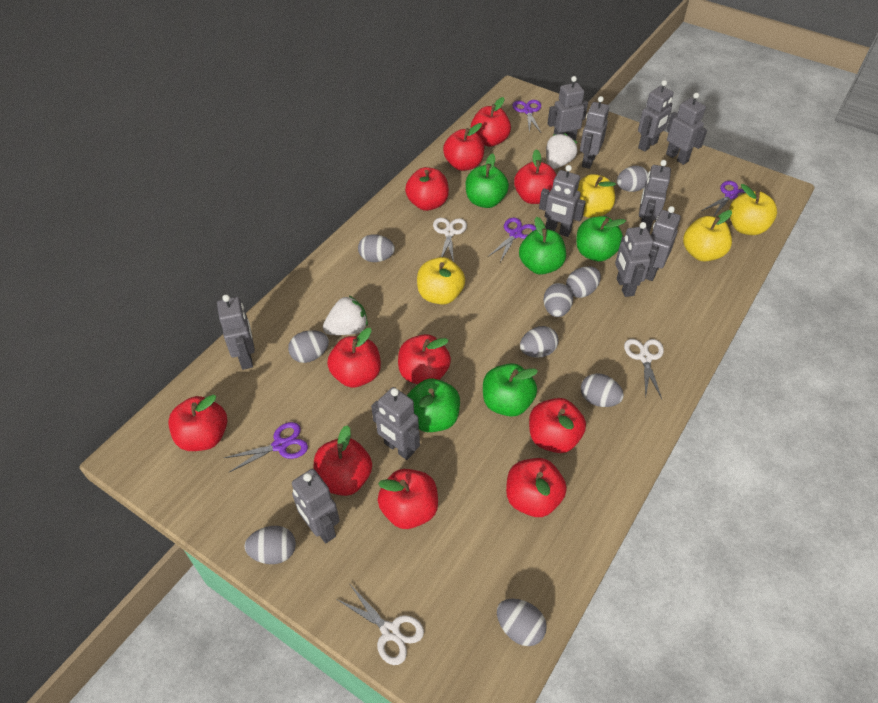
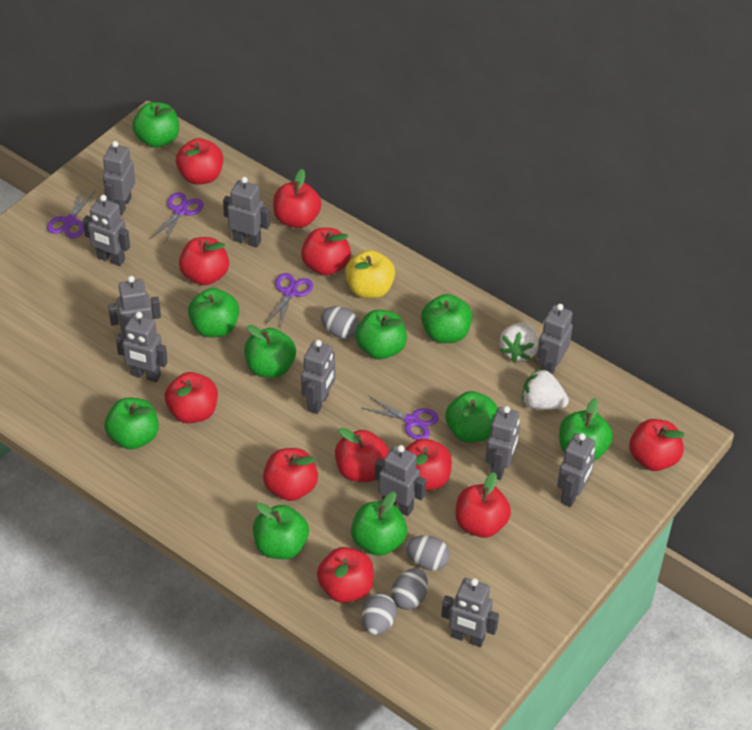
green apple: [407,378,460,432] [466,153,509,208] [483,363,538,417] [519,217,566,275] [576,216,626,262] = 5 -> [104,398,159,450] [132,102,179,148] [188,288,239,337] [244,325,296,378] [253,503,309,559] [351,491,407,556] [355,310,407,359] [421,294,472,343] [445,391,497,443] [559,398,613,461] = 10
grey egg: [244,526,296,564] [288,330,329,363] [358,234,395,262] [497,599,547,646] [520,326,559,358] [543,283,573,317] [566,266,601,298] [581,373,624,407] [617,166,648,192] = 9 -> [321,306,359,339] [362,593,397,635] [391,568,428,610] [406,535,450,571] = 4
white scissors: [336,583,424,665] [433,218,467,262] [624,339,664,399] = 3 -> none = 0
yellow apple: [417,257,465,305] [577,174,616,218] [683,210,732,262] [729,184,777,235] = 4 -> [345,250,395,299] = 1

